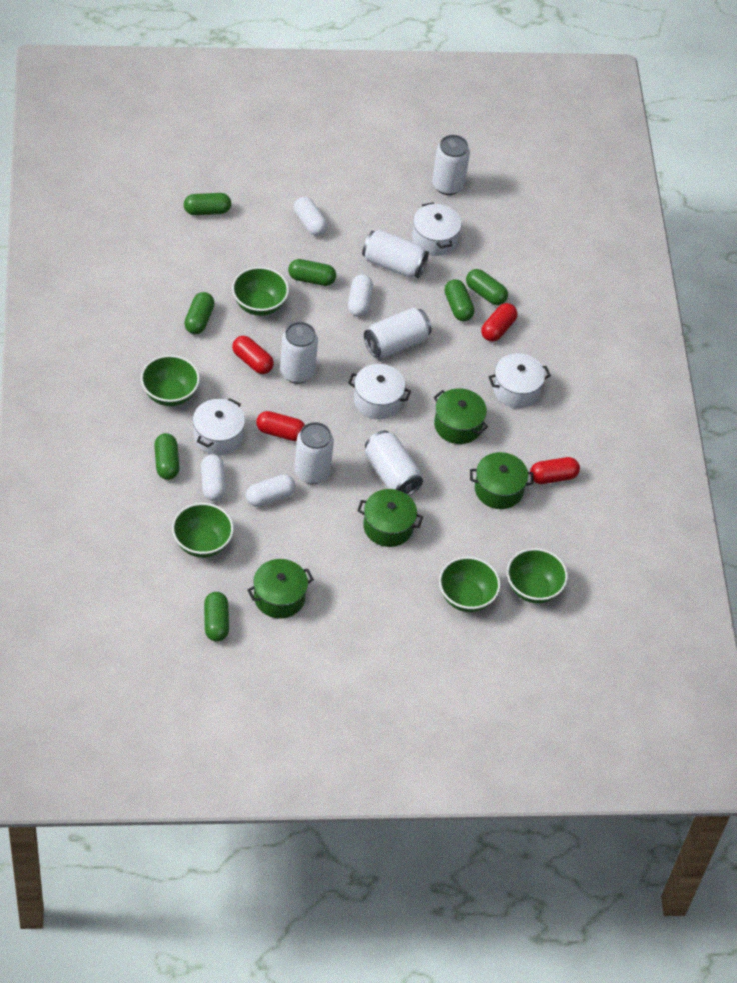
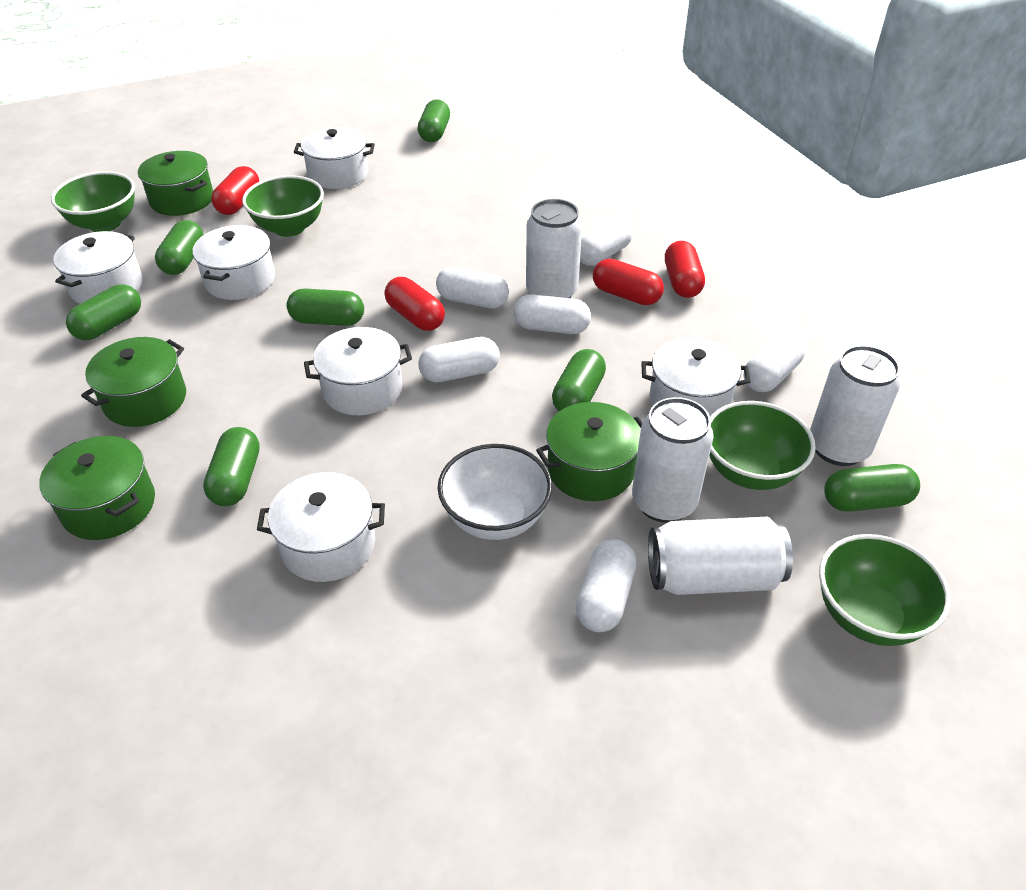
green bowl: [141,355,200,406] [172,503,234,558] [232,267,289,316] [439,557,501,612] [507,548,568,603] = 5 -> [51,171,135,232] [242,175,324,237] [709,401,816,490] [819,534,951,646] = 4
white bowl: none = 0 -> [438,444,552,540] = 1
white can: [280,322,318,384] [294,422,334,484] [362,229,429,278] [364,308,431,358] [365,430,423,496] [432,135,470,195] = 6 -> [526,199,582,298] [632,397,714,523] [648,517,793,595] [810,345,900,466] = 4
white capsule: [201,454,226,501] [246,474,295,507] [294,197,328,236] [348,274,373,317] = 4 -> [418,337,500,382] [436,267,509,308] [513,294,591,334] [576,539,637,632] [580,218,633,266] [744,333,805,392] = 6
white pot: [193,398,245,455] [348,364,411,419] [412,203,462,256] [488,353,551,408] = 4 -> [53,231,143,304] [193,225,275,300] [257,472,385,582] [294,127,375,189] [304,327,412,415] [641,337,751,416] = 6

